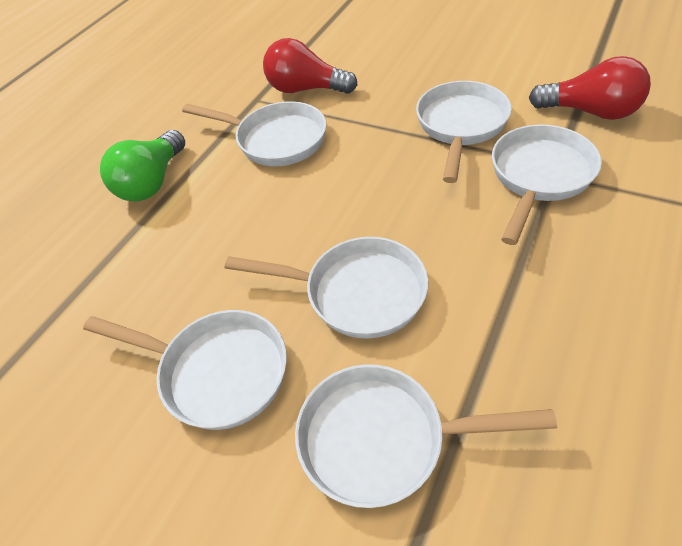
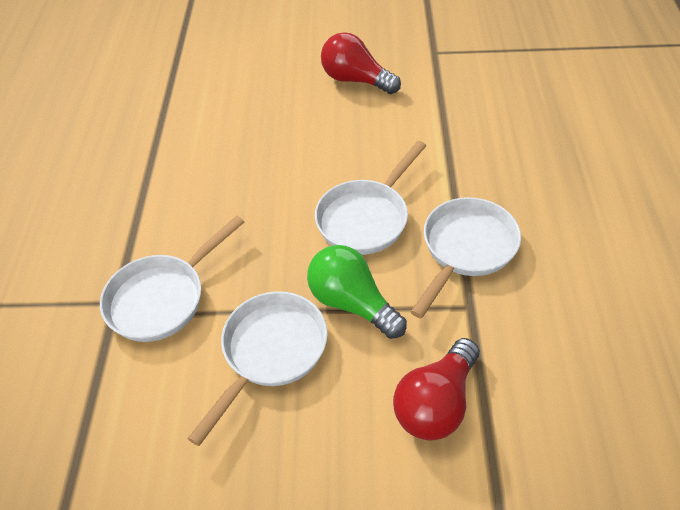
white pan: [83,310,287,430] [182,101,326,166] [225,237,428,339] [295,364,557,508] [416,81,512,183] [492,124,602,245] = 6 -> [100,215,244,342] [187,291,328,446] [315,141,426,255] [410,197,521,318] = 4

